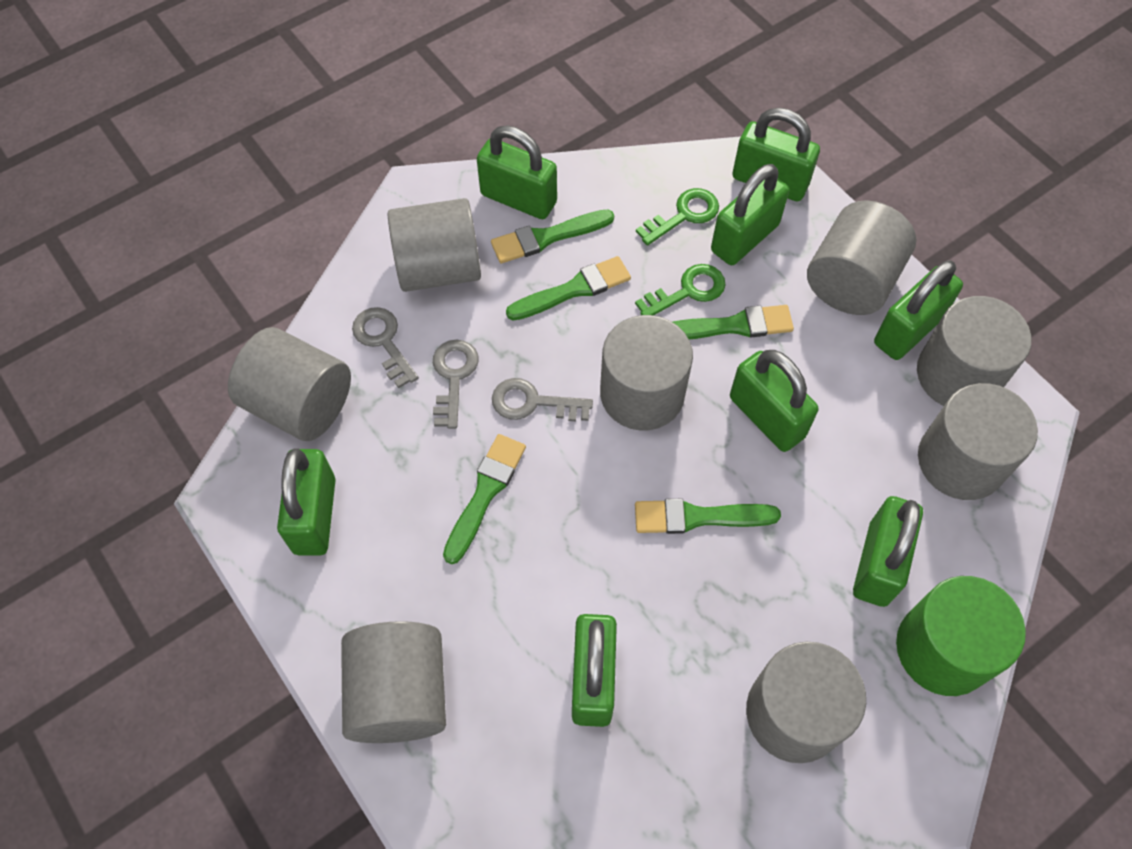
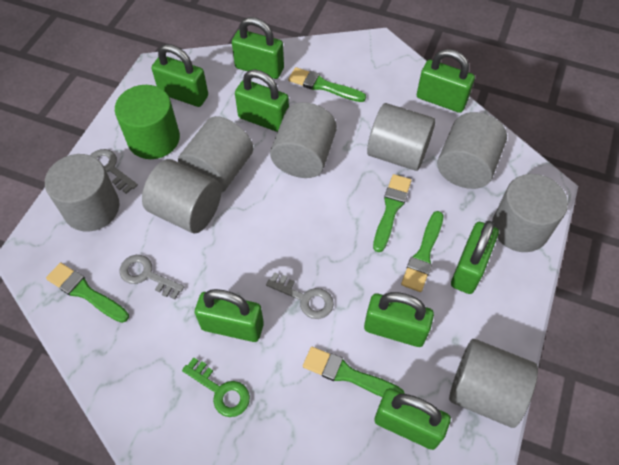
green key: [635,264,725,316] [636,188,719,245] = 2 -> [182,357,250,417] = 1

